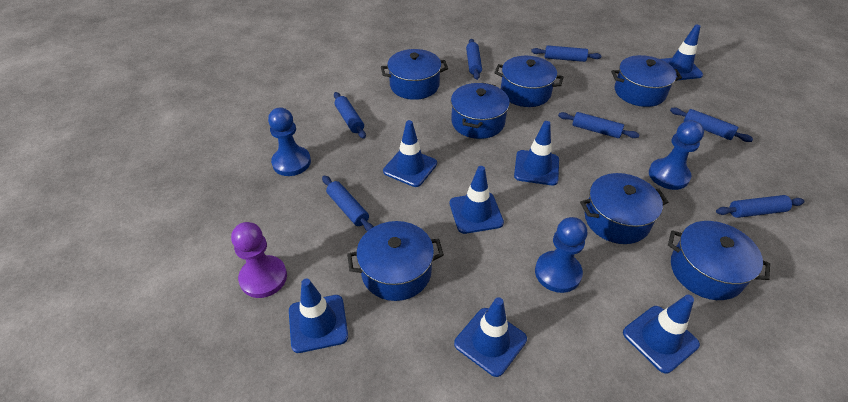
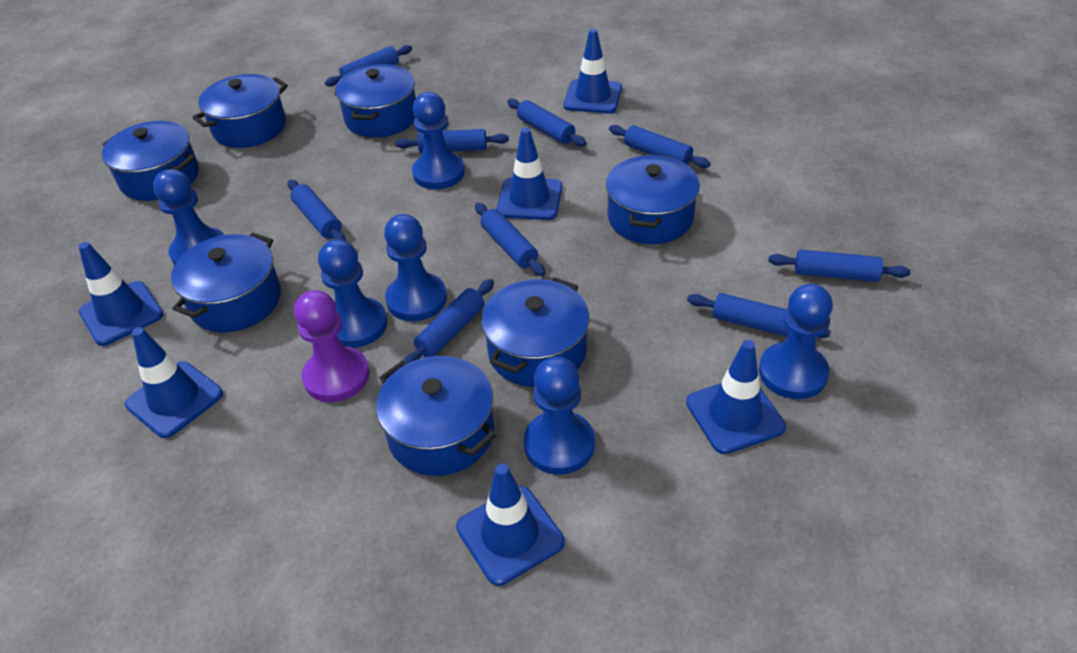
blue pawn: [268,108,311,176] [535,217,587,293] [649,120,704,190] = 3 -> [153,169,225,265] [318,239,387,348] [384,214,447,321] [412,92,465,189] [524,357,595,475] [759,284,833,399] = 6
blue rolling pin: [322,176,374,231] [334,92,366,139] [466,39,482,80] [531,45,602,62] [558,112,639,138] [670,108,753,142] [716,195,805,218] = 7 -> [288,180,346,241] [325,45,412,87] [396,129,509,153] [403,279,494,363] [475,203,545,276] [507,98,587,146] [609,125,711,168] [687,293,831,338] [768,249,911,282] = 9
blue traffic cone: [289,279,348,353] [383,120,437,187] [450,166,504,234] [454,297,527,377] [514,121,559,185] [623,295,700,374] [661,25,703,80] = 7 -> [78,242,163,346] [125,327,223,438] [456,463,565,586] [496,128,562,220] [563,29,622,113] [686,340,786,454] = 6

